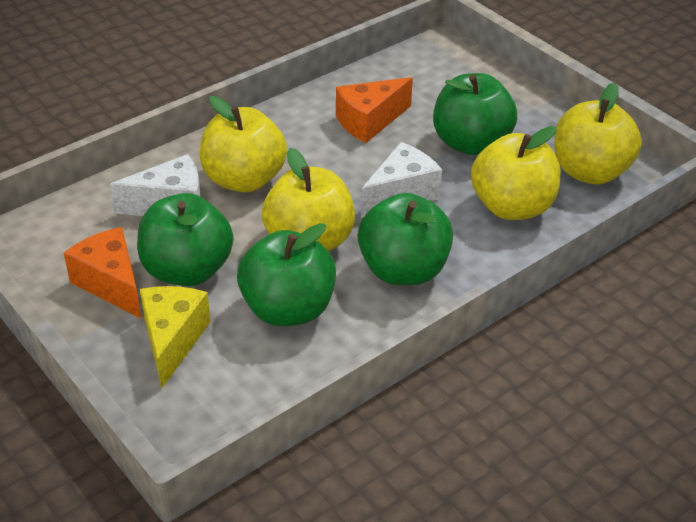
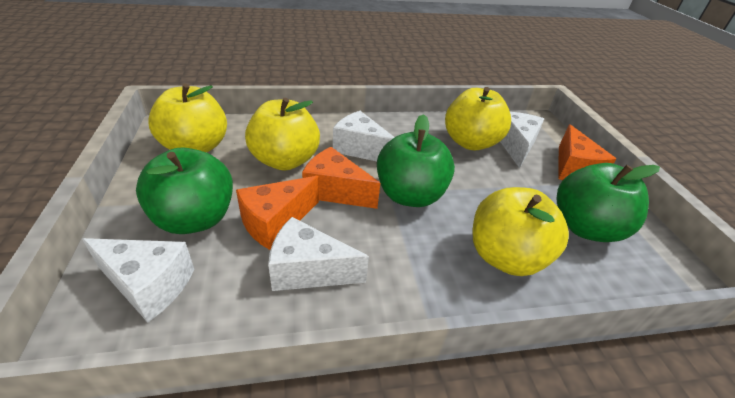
green apple: [137,193,233,286] [237,223,336,326] [358,193,453,285] [433,73,517,155] = 4 -> [136,148,233,234] [377,114,455,207] [557,163,660,242] = 3
orange cheese: [64,227,141,318] [336,77,413,143] = 2 -> [236,176,319,250] [302,147,380,209] [558,124,616,180] = 3
white cheese: [110,154,201,216] [361,142,442,218] = 2 -> [82,238,194,323] [268,217,369,291] [333,111,395,161] [500,112,544,168] = 4
yellow cheese: [140,286,211,388] = 1 -> none = 0

